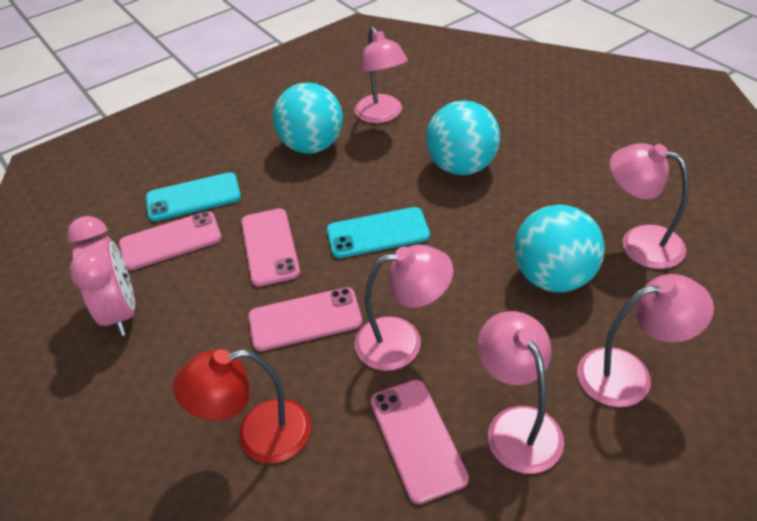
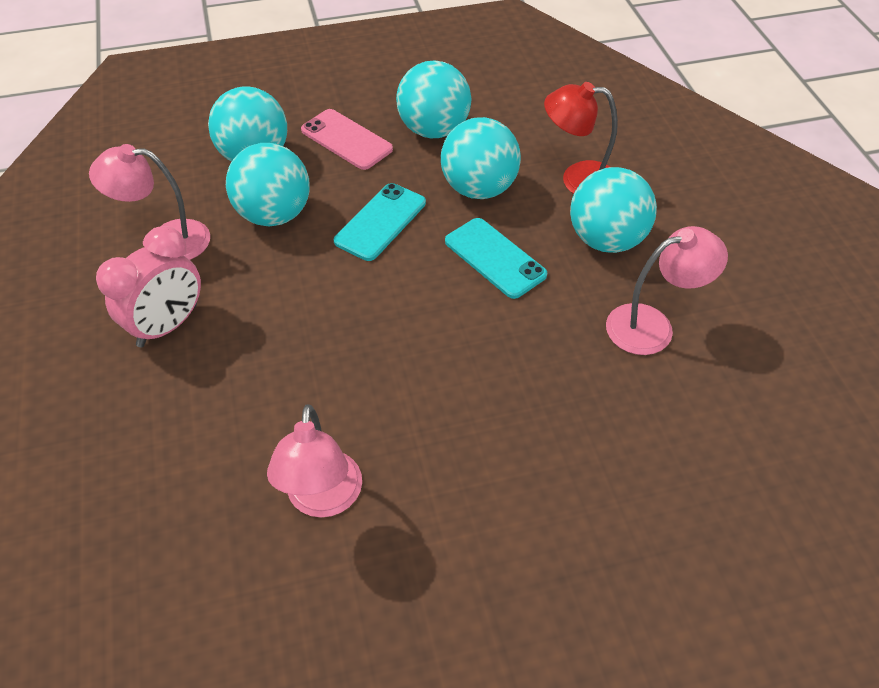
pink lamp: [354,27,408,123] [355,245,454,371] [477,311,564,474] [577,274,714,407] [610,143,689,269] = 5 -> [89,144,210,260] [267,404,362,518] [606,226,728,355] = 3
pink phone: [119,211,222,270] [241,208,300,287] [248,287,362,351] [370,380,469,504] = 4 -> [301,109,393,170] = 1
turquoise ball: [273,82,343,154] [426,101,500,175] [514,205,605,292] = 3 -> [208,86,287,162] [226,143,310,226] [396,61,471,138] [441,117,521,199] [570,167,657,253] = 5

